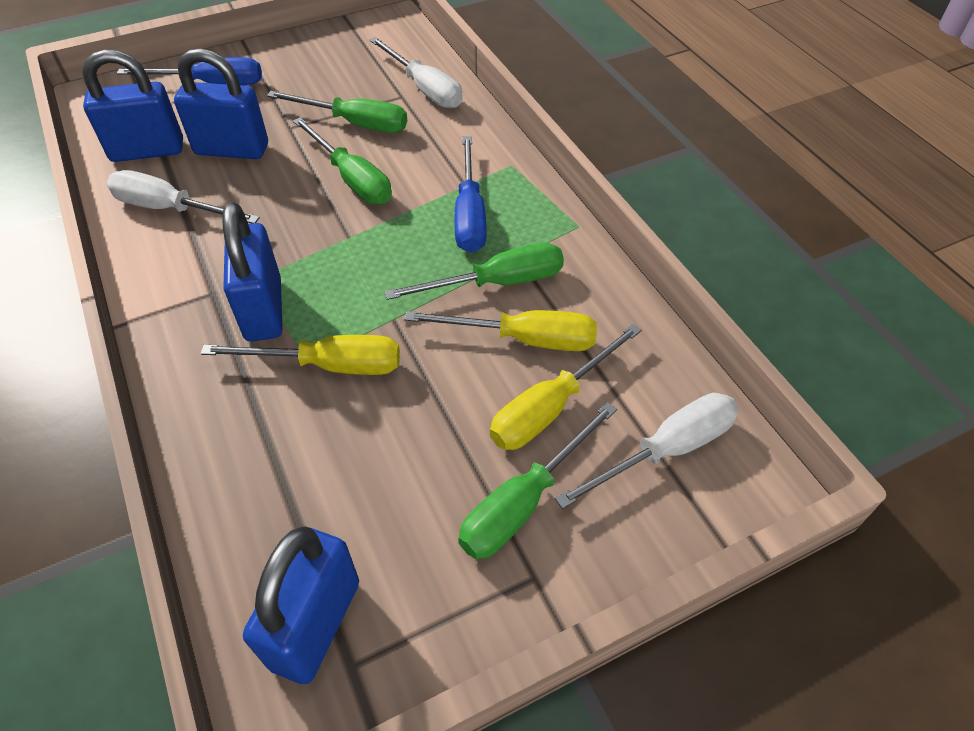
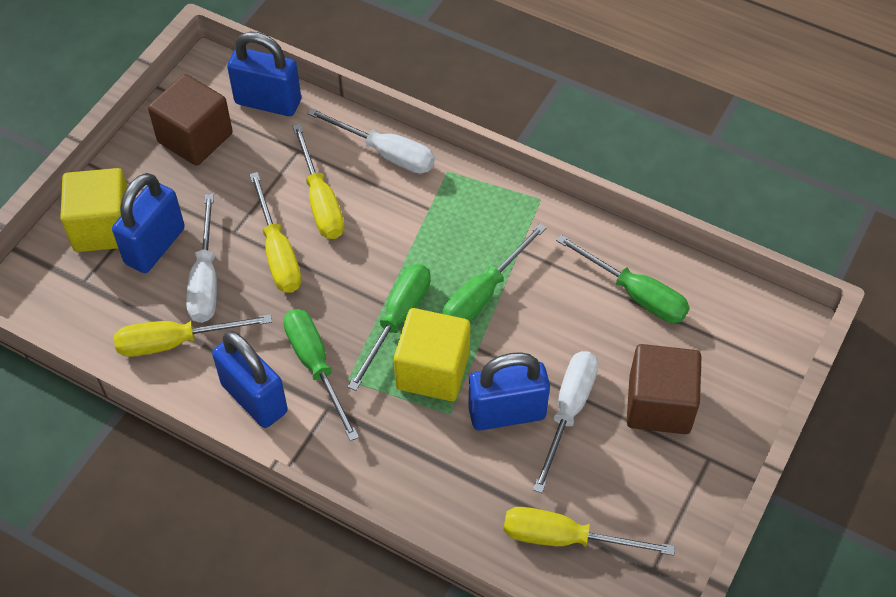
blue screwdriver: [117,57,262,85] [454,136,486,253] = 2 -> none = 0
brown cube: none = 0 -> [148,74,233,166] [627,344,701,434] = 2
yellow cube: none = 0 -> [60,168,128,252] [394,308,470,401] = 2
yellow screwdriver: [201,335,400,375] [404,310,597,351] [490,324,642,450] = 3 -> [114,314,272,357] [249,172,302,293] [292,124,344,239] [504,507,675,556] = 4

